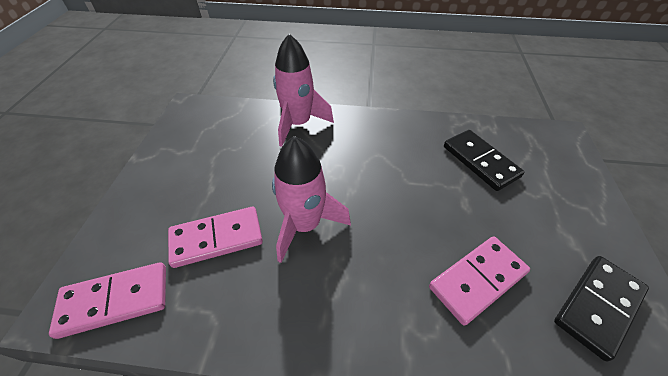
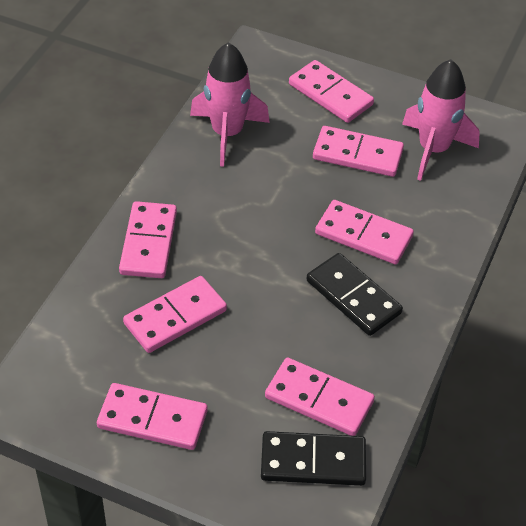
pink domino: [49,262,166,339] [168,207,263,268] [429,236,530,325] = 3 -> [97,383,207,450] [119,201,177,278] [123,276,227,353] [265,358,375,436] [289,60,374,123] [313,126,404,177] [315,200,414,265] = 7

